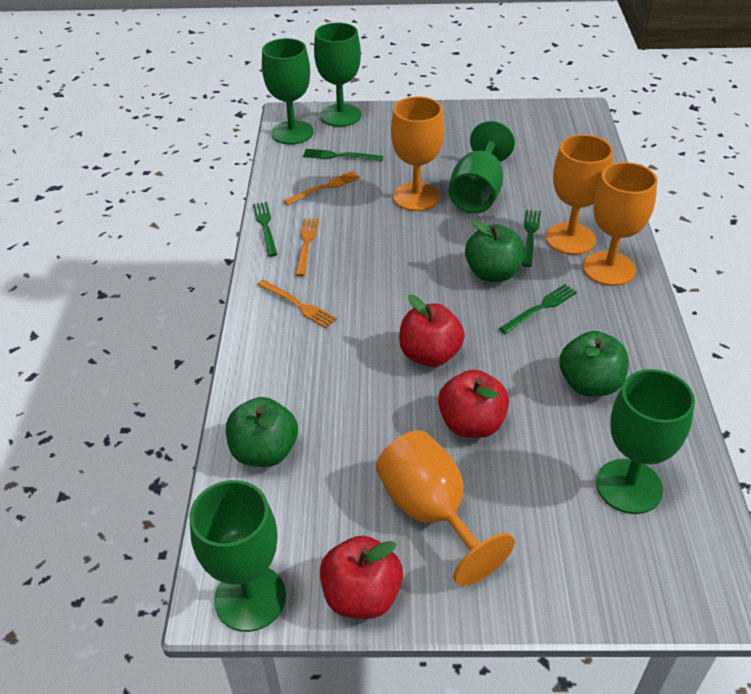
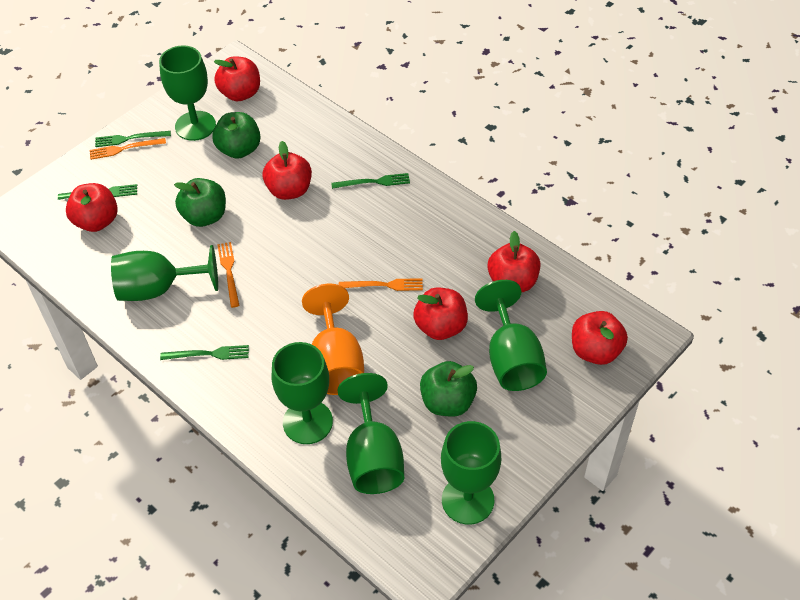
green goblet: [189,480,286,632] [262,38,314,145] [314,23,361,127] [449,121,515,213] [596,369,695,514] = 5 -> [111,245,218,301] [159,46,216,141] [272,342,333,444] [338,373,404,494] [441,421,501,525] [475,280,547,391] = 6
orange goblet: [376,430,515,586] [391,96,444,211] [546,134,613,255] [583,162,657,286] = 4 -> [302,284,364,395] = 1
red apple: [320,535,403,619] [399,295,465,367] [438,369,509,438] = 3 -> [66,183,118,232] [214,56,260,101] [263,141,312,200] [413,287,468,340] [488,231,541,293] [572,311,628,365] = 6

